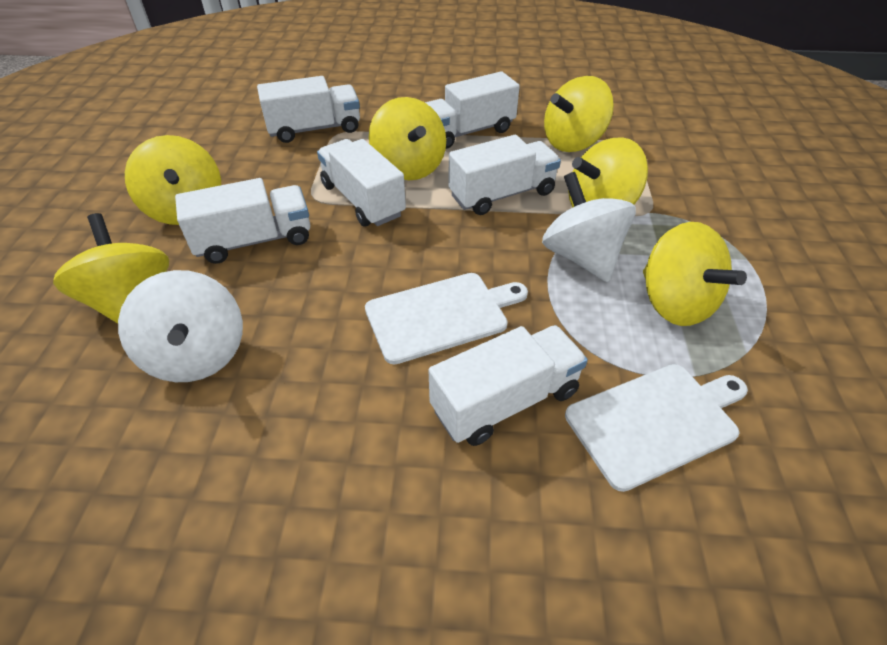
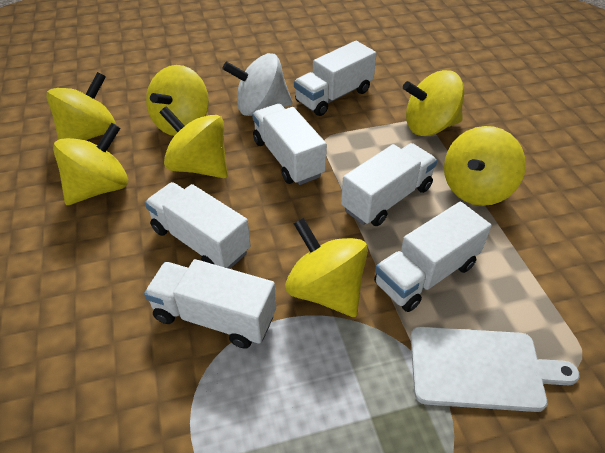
white cutting board: [365,273,528,364] [565,364,748,492] = 2 -> [410,327,579,412] = 1
white spinning top: [118,270,243,382] [542,172,636,282] = 2 -> [222,53,293,116] = 1
yellow spinning top: [53,213,169,324] [125,135,221,225] [369,97,446,180] [544,76,614,152] [568,137,648,208] [643,222,747,326] = 6 -> [46,72,116,140] [53,123,128,205] [146,65,209,136] [159,106,227,178] [285,218,368,317] [403,70,464,136] [444,126,526,206] = 7

